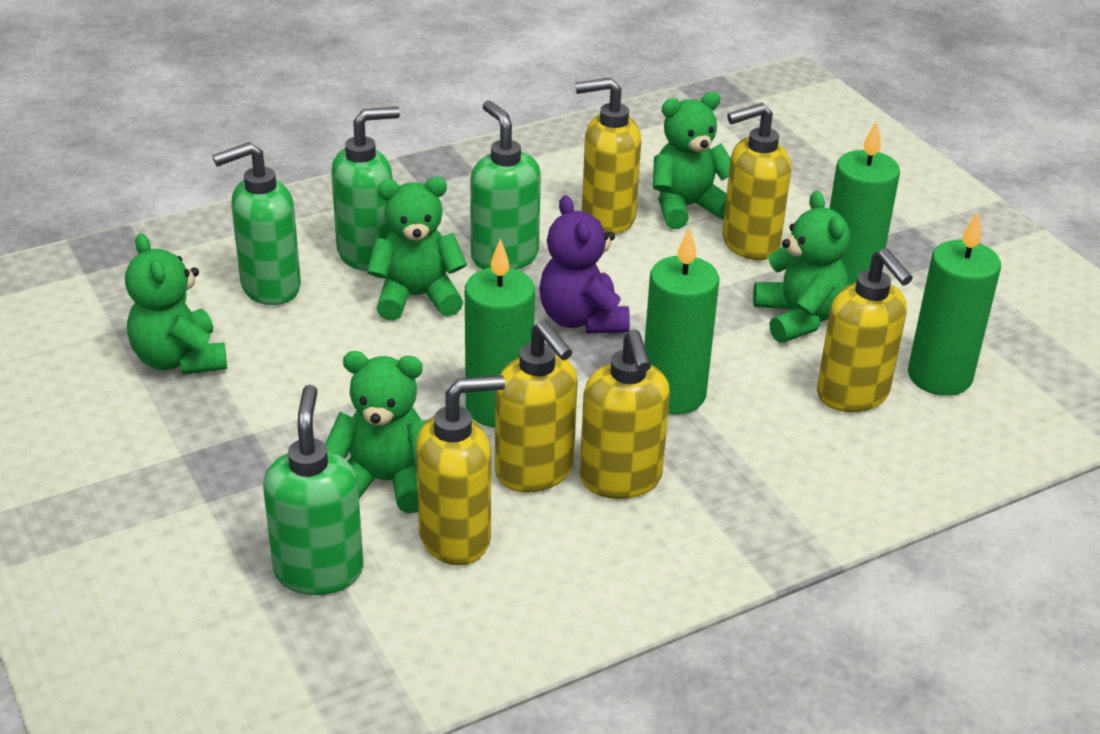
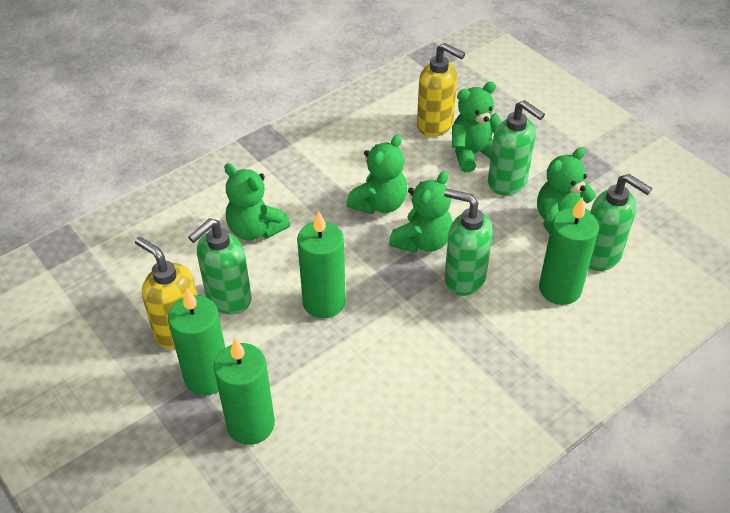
purple teddy bear: [539,195,630,334] = 1 -> none = 0
yellow soap dispenser: [416,375,505,565] [495,321,578,493] [575,77,641,234] [580,329,670,499] [722,103,791,260] [817,248,913,412] = 6 -> [135,237,197,349] [417,43,465,137] = 2

